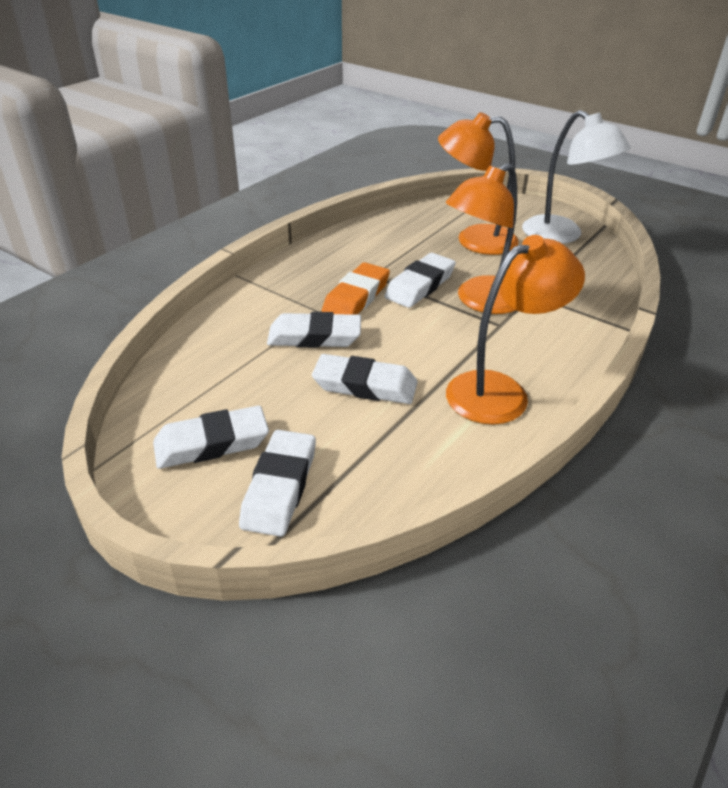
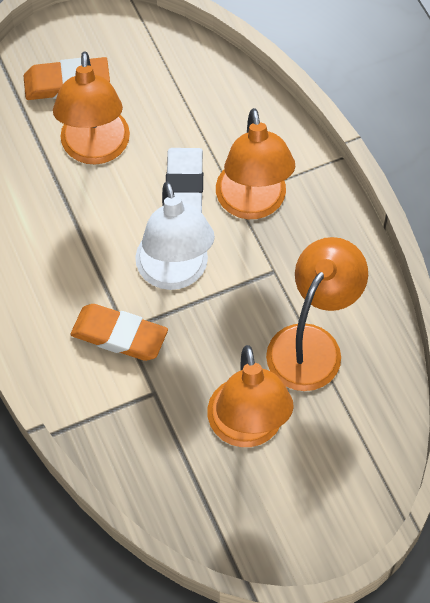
orange eraser: [322,262,390,315] = 1 -> [24,57,110,100] [70,304,168,361] = 2
orange lamp: [438,112,518,255] [446,163,517,314] [446,235,585,425] = 3 -> [53,51,130,165] [207,345,294,447] [216,108,295,219] [266,237,368,391] = 4
white eraser: [153,406,269,469] [239,430,316,537] [267,312,361,348] [312,354,418,404] [384,253,456,308] = 5 -> [166,148,203,213] = 1

